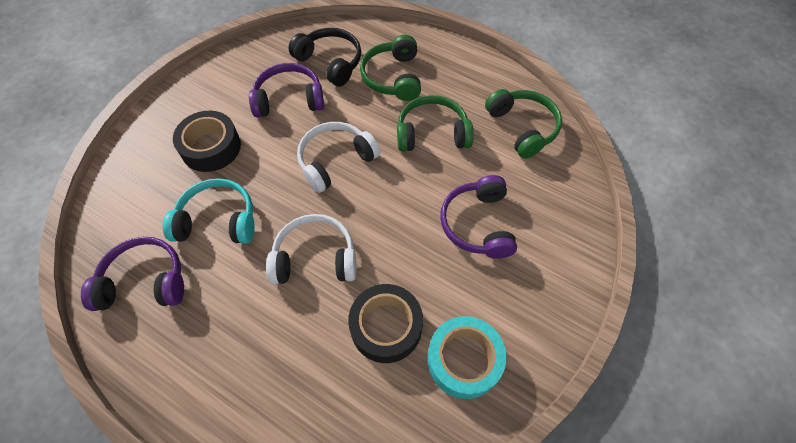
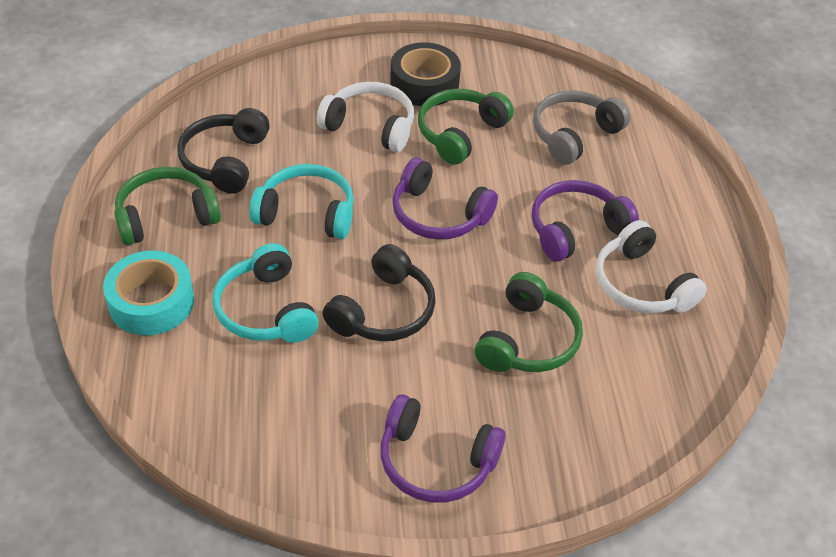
black headphones: [288,28,361,86] = 1 -> [177,108,270,193] [323,244,436,341] = 2
black tape: [173,111,241,172] [348,284,423,363] = 2 -> [390,42,461,106] = 1
grey headphones: none = 0 -> [533,90,630,165] = 1
turquoise headphones: [163,178,255,244] = 1 -> [212,243,319,343] [249,164,354,239] = 2

